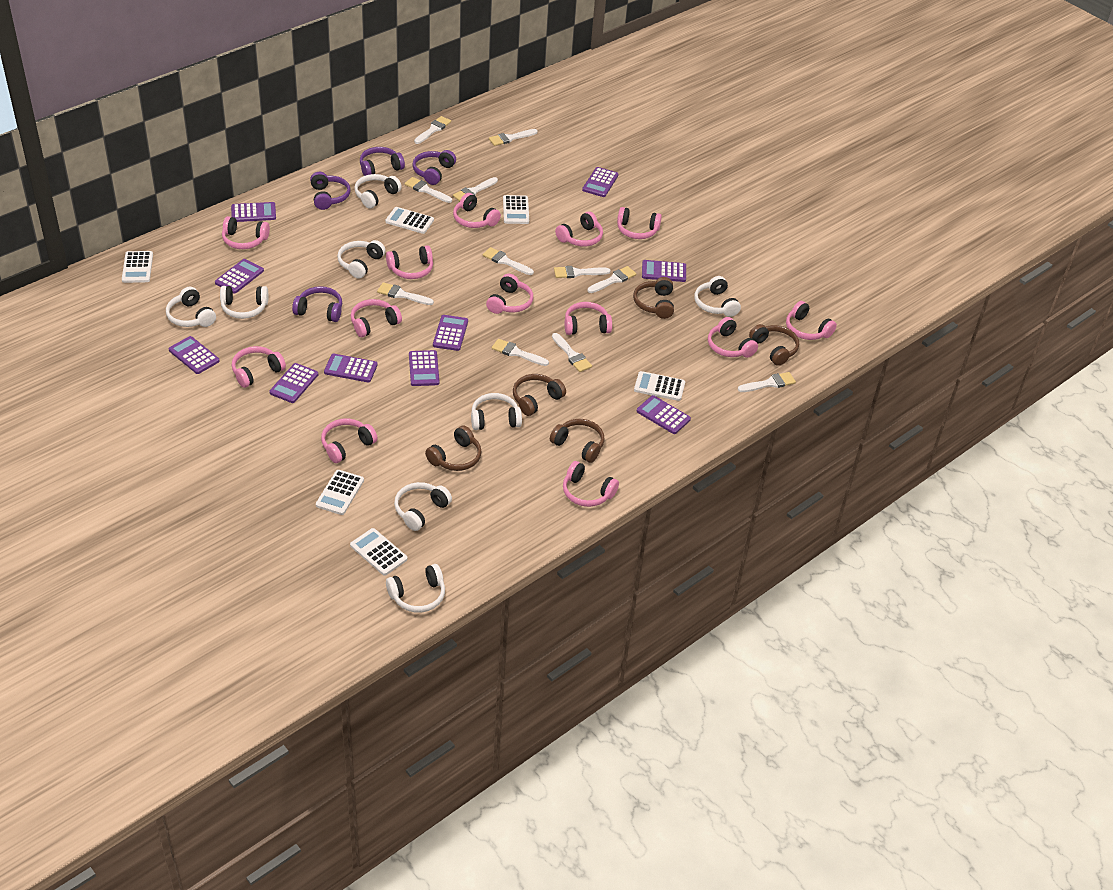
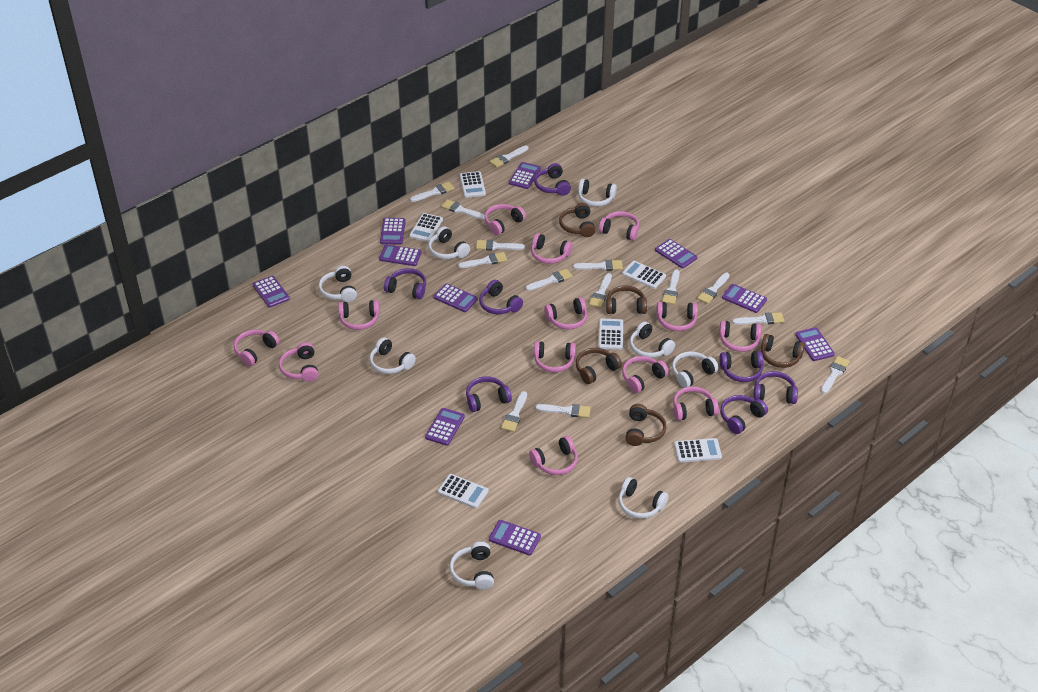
purple headphones: [292,286,342,322] [310,172,351,210] [360,147,405,176] [412,150,456,185] = 4 -> [384,268,426,299] [466,376,512,412] [479,280,523,314] [534,163,571,196] [719,351,763,382] [720,395,768,434] [753,371,798,404] = 7
white brush: [377,282,434,305] [404,177,452,203] [414,116,451,144] [453,177,498,201] [483,247,534,275] [489,129,538,146] [492,339,549,366] [552,333,592,372] [554,266,610,278] [588,266,636,293] [738,372,796,392] = 11 -> [410,182,455,202] [441,199,485,220] [458,252,507,268] [476,240,525,251] [490,145,529,168] [501,391,527,432] [526,269,573,291] [536,404,591,418] [573,260,623,271] [589,273,612,308] [662,270,680,304] [697,273,730,304] [732,312,784,325] [821,356,850,394] = 14

